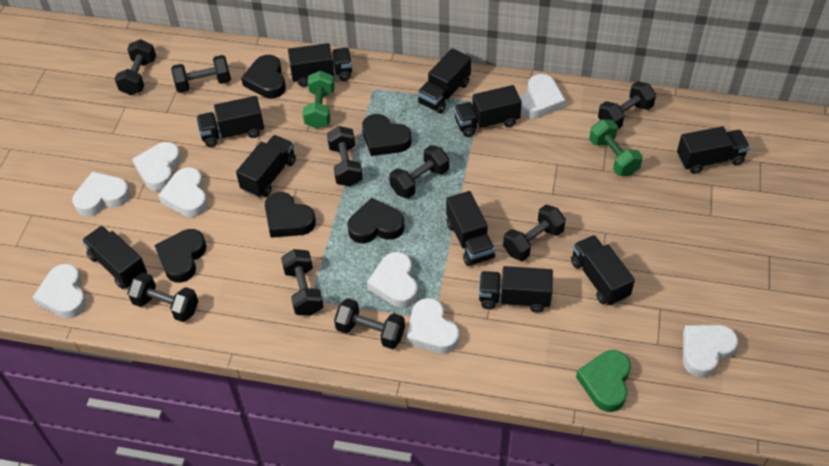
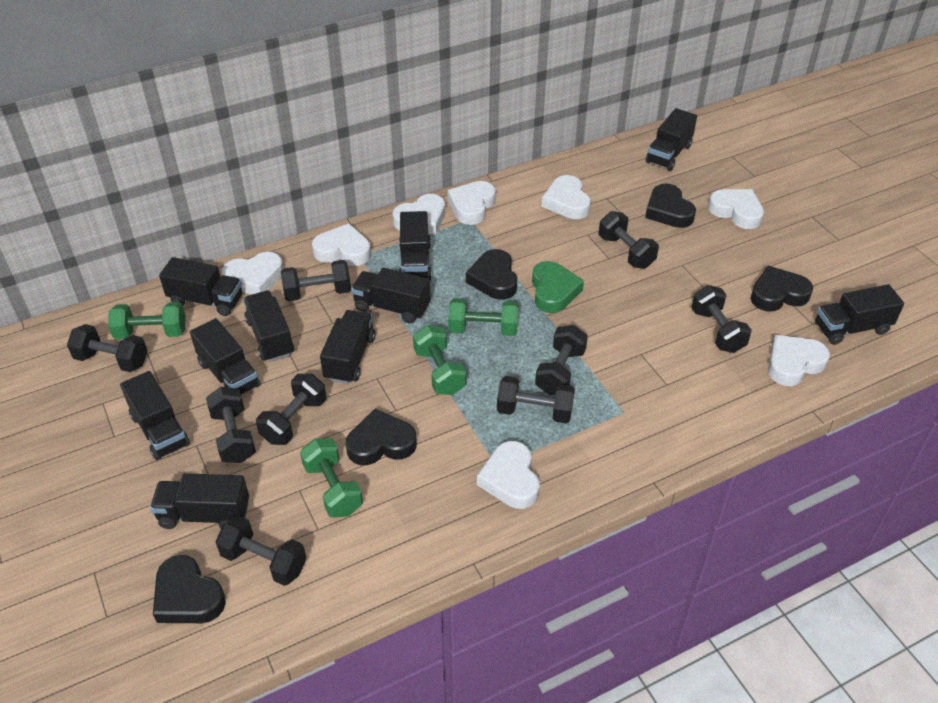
green dumbbell: [303,71,335,129] [589,119,643,176] = 2 -> [108,302,185,339] [300,438,363,518] [413,325,466,395] [448,298,519,336] = 4

